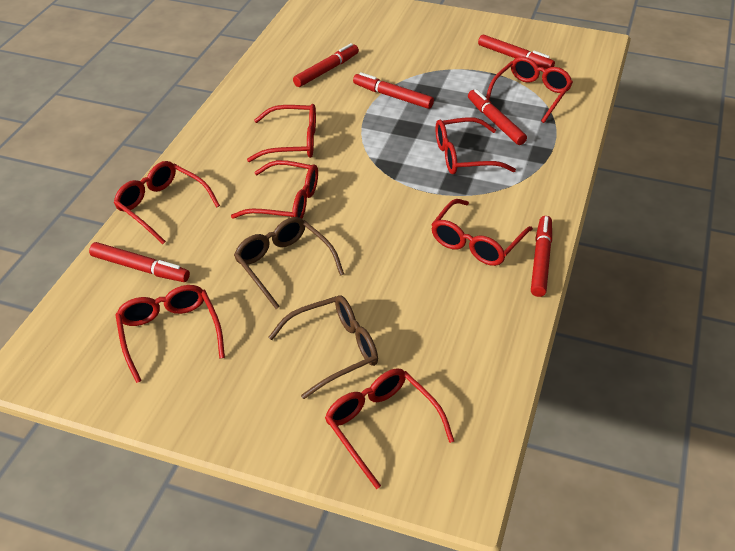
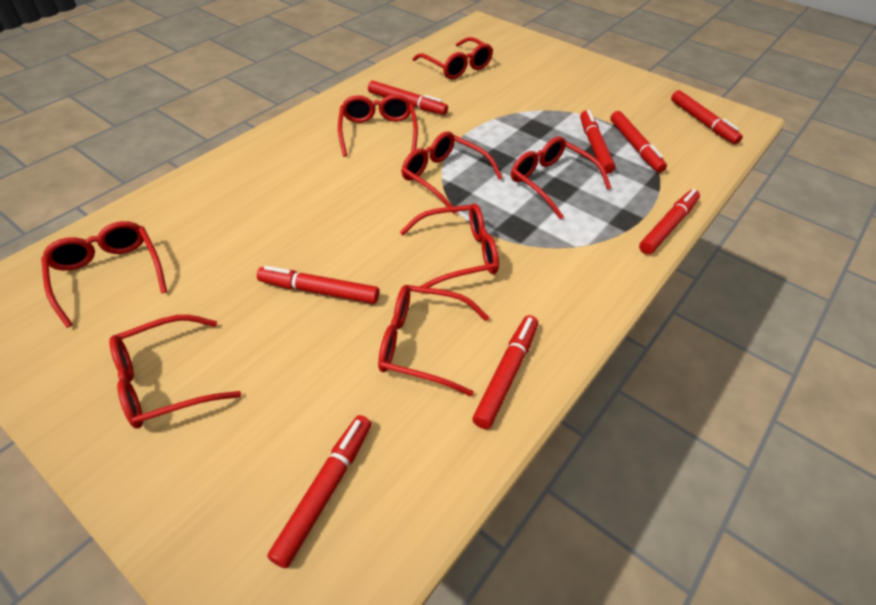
brown glasses: [234,217,344,309] [268,295,378,399] = 2 -> none = 0
red marker: [89,242,190,282] [293,43,359,87] [353,72,434,109] [468,89,527,145] [478,34,555,69] [531,216,552,297] = 6 -> [257,266,379,304] [267,415,371,568] [368,81,448,115] [472,315,538,429] [580,110,615,174] [610,111,667,173] [639,189,700,254] [671,90,743,144] = 8

